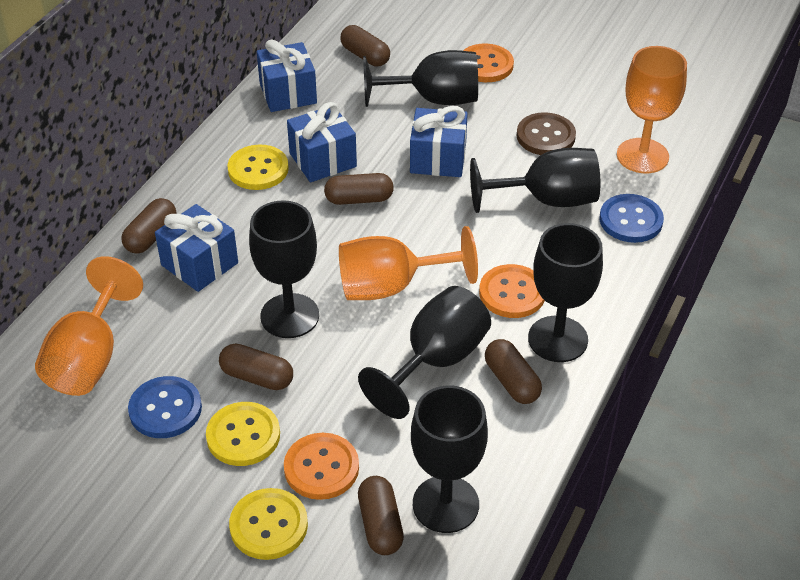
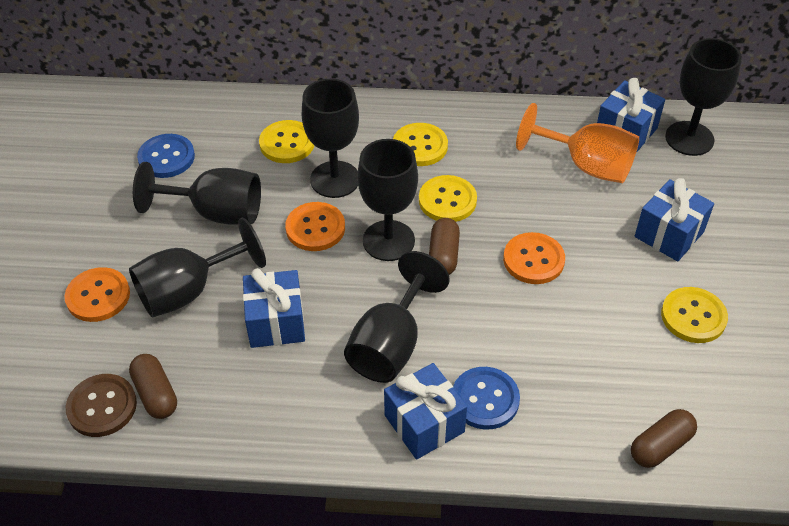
brown capsule: [121,198,176,254] [219,344,293,390] [324,173,394,205] [340,25,390,66] [358,476,404,555] [485,339,542,404] = 6 -> [129,354,177,419] [429,218,460,275] [631,409,697,468] = 3
orange goblet: [35,256,143,396] [339,226,478,300] [617,46,687,173] = 3 -> [516,103,639,183] = 1
yellow button: [206,402,280,466] [227,145,289,190] [229,488,308,560] = 3 -> [259,120,315,163] [393,123,448,166] [419,175,477,222] [661,287,728,343] = 4

